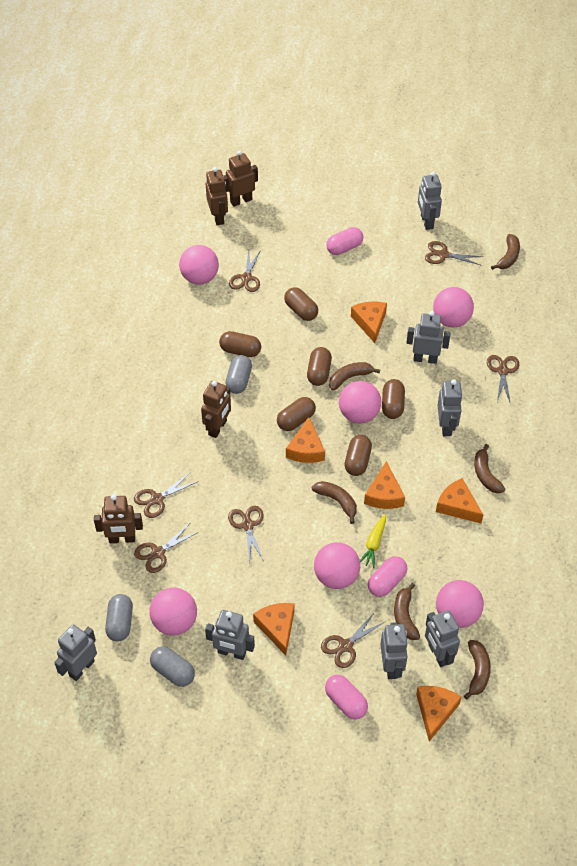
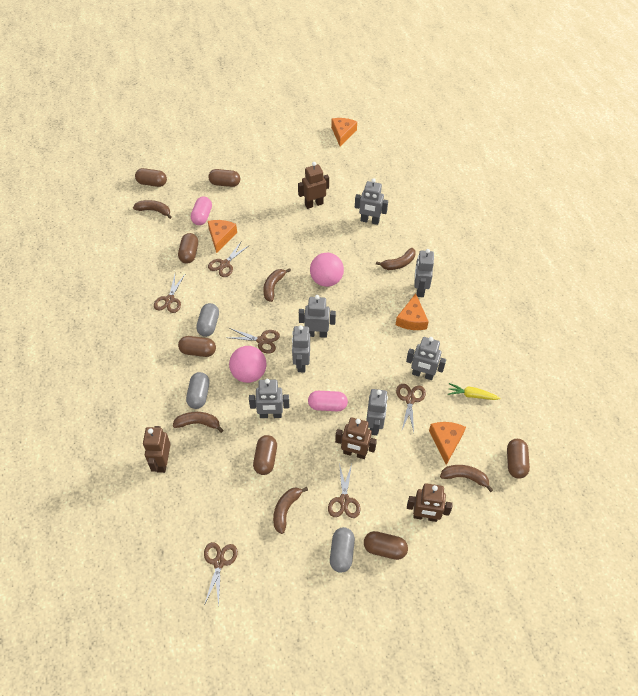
brown capsule: [219,331,261,357] [277,397,316,431] [284,287,318,321] [307,347,332,386] [345,435,372,476] [382,379,405,419] = 6 -> [135,168,167,187] [178,233,198,264] [178,336,216,357] [208,169,240,187] [253,435,277,475] [364,531,408,560] [507,439,530,479] = 7
brown scissors: [134,472,199,518] [134,522,199,573] [228,506,264,565] [229,250,261,292] [321,612,386,668] [425,241,483,265] [487,355,519,404] = 7 -> [154,275,185,313] [204,542,238,606] [208,242,250,277] [229,328,280,353] [328,463,360,518] [396,384,426,432] = 6
orange cheese: [253,603,295,656] [286,417,325,463] [351,301,387,343] [364,461,405,509] [416,686,462,742] [436,478,483,523] = 6 -> [208,220,237,253] [331,118,357,146] [396,293,429,330] [429,422,466,465] = 4
pink ball: [149,588,197,636] [179,245,219,285] [314,542,360,589] [339,381,381,423] [433,287,474,328] [436,580,484,628] = 6 -> [229,346,266,383] [310,253,344,287] = 2
pink capsule: [325,675,368,719] [326,227,364,255] [368,556,407,597] = 3 -> [191,197,212,225] [308,391,348,411] = 2

